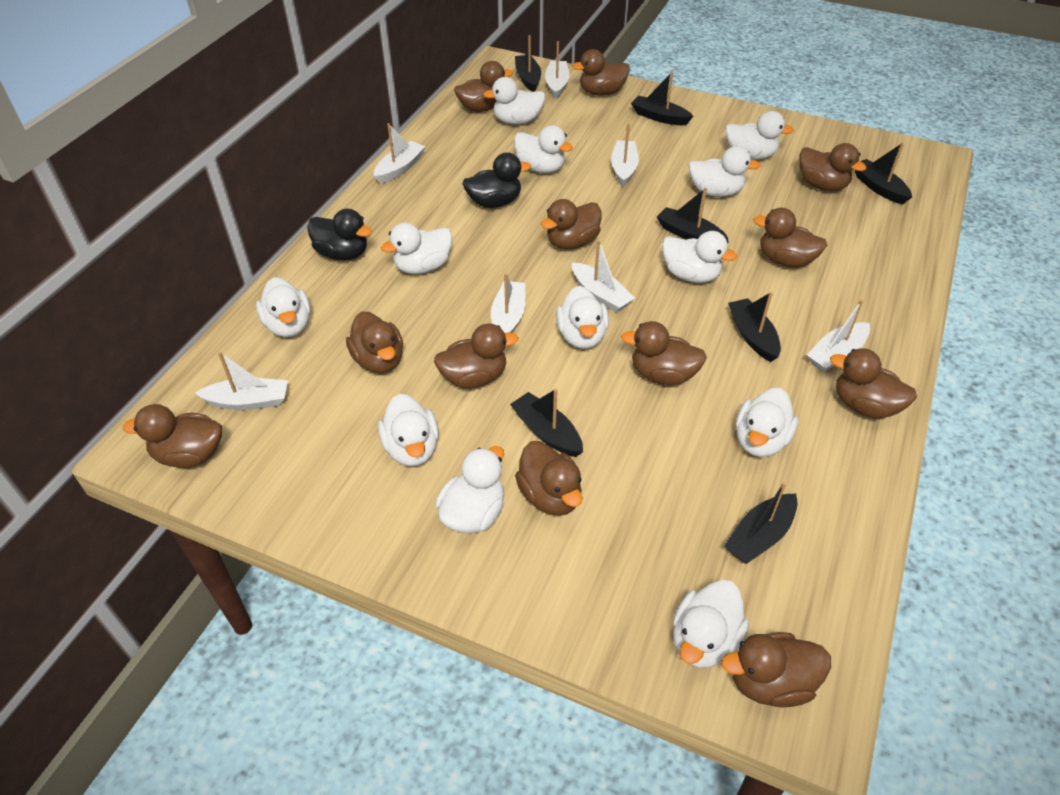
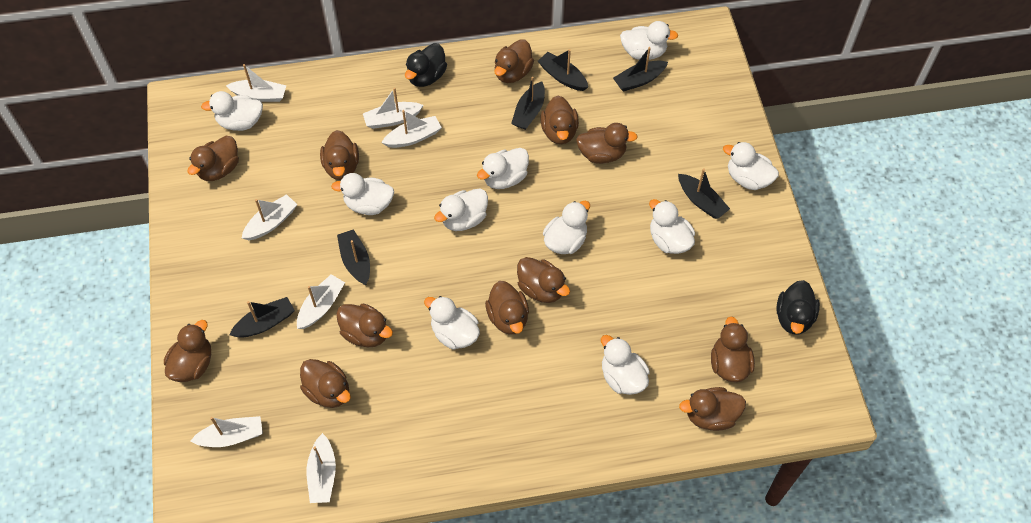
black boat: [510,388,583,457] [515,35,541,92] [631,71,694,125] [657,188,729,240] [724,482,798,564] [728,292,781,362] [855,143,912,205] = 7 -> [229,297,295,337] [337,229,370,285] [511,77,545,130] [538,49,588,91] [613,47,668,92] [678,168,730,219] = 6
white duck: [256,277,311,337] [378,394,439,466] [381,223,452,274] [436,446,504,534] [483,77,545,125] [514,125,573,173] [556,286,609,349] [662,231,737,283] [673,580,749,668] [689,146,761,197] [725,111,794,160] [736,388,798,457] = 12 -> [201,91,263,131] [331,173,394,215] [424,296,480,350] [434,189,488,231] [477,148,529,189] [543,201,590,254] [601,335,650,395] [620,21,678,60] [649,199,695,254] [723,142,779,190] = 10

